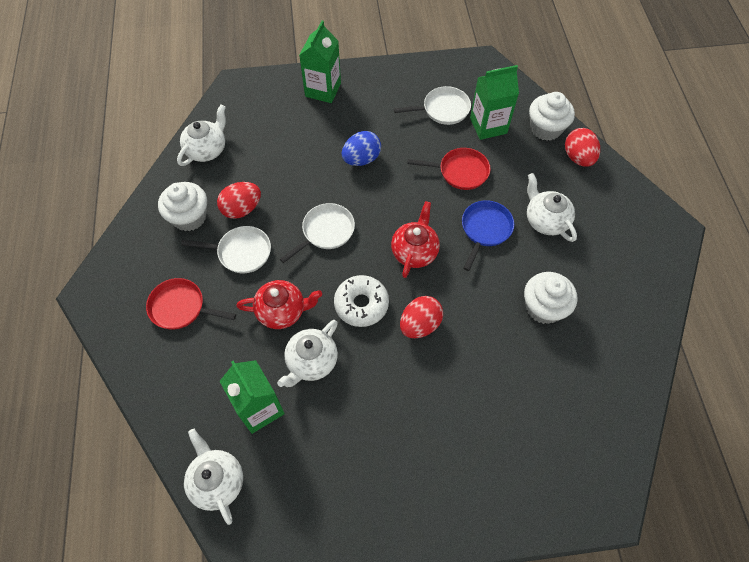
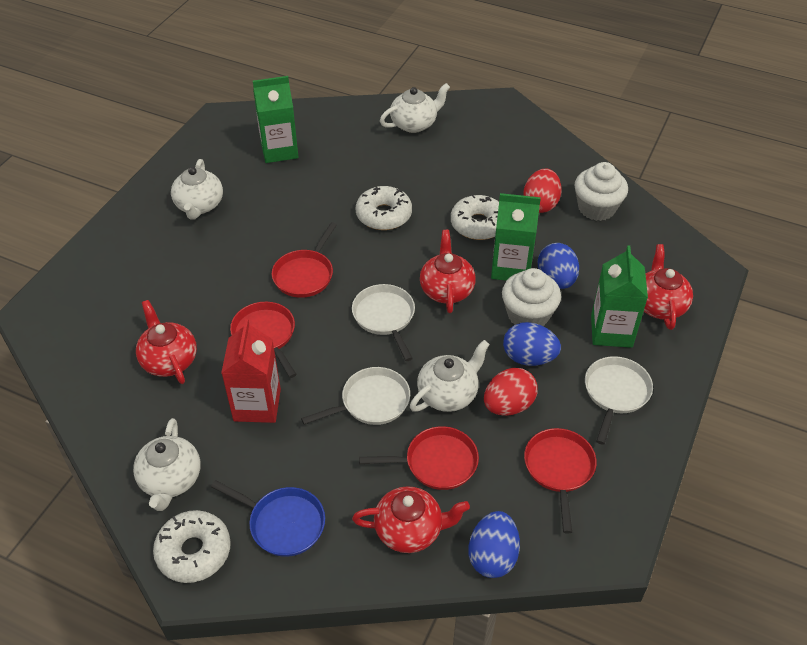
blue egg: [342,131,381,166] = 1 -> [468,511,520,578] [503,322,561,366] [538,243,579,289] = 3
red carton: none = 0 -> [221,319,281,423] = 1
red egg: [217,182,261,219] [400,296,443,338] [565,128,600,167] = 3 -> [484,368,538,416] [523,169,562,213] = 2
red pan: [146,278,236,329] [407,148,491,190] = 2 -> [230,302,297,378] [272,222,337,298] [359,426,479,490] [524,428,597,534] = 4
red teapot: [236,280,322,329] [391,201,440,278] = 2 -> [136,300,197,384] [352,486,470,553] [420,230,476,313] [644,244,693,330] = 4
white cupcake: [158,182,207,231] [524,272,577,324] [529,92,575,141] = 3 -> [502,268,561,326] [575,162,628,221] = 2
white donut: [334,275,389,327] = 1 -> [153,510,231,583] [356,186,412,230] [451,195,499,240] = 3

